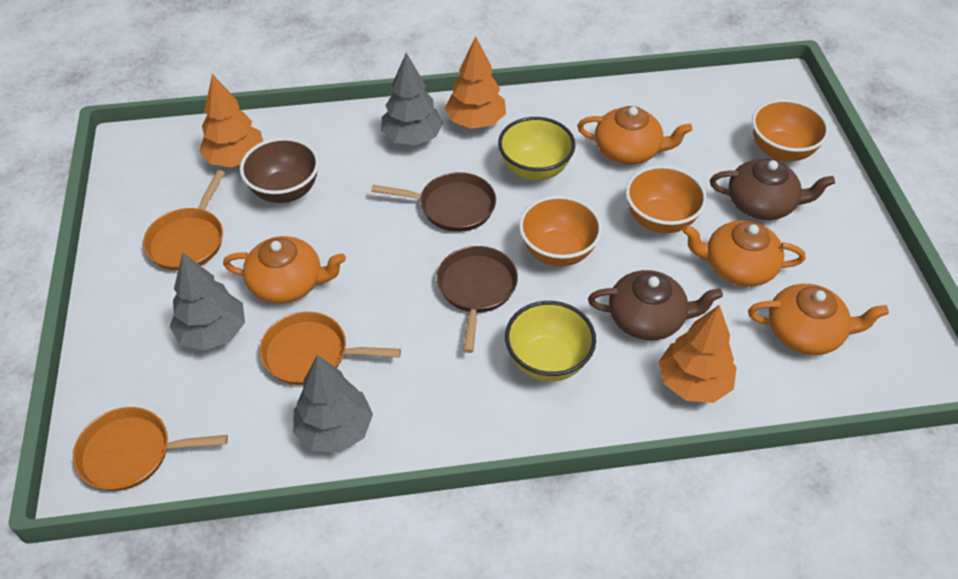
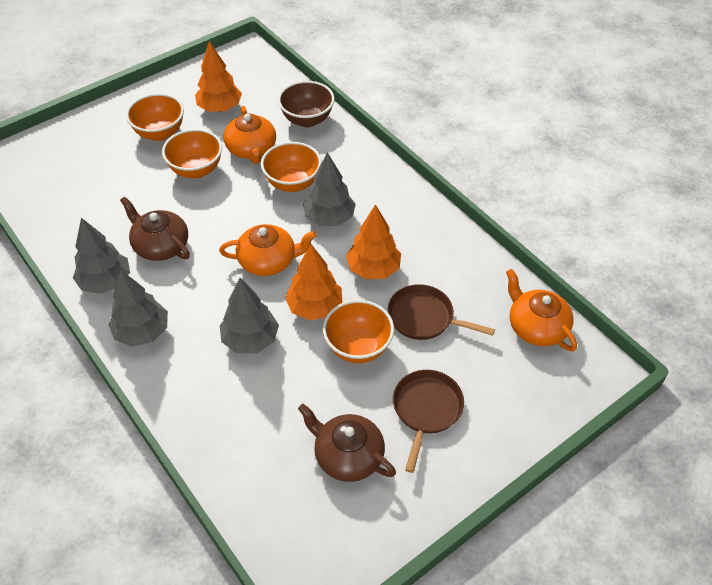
grey tree: [170,252,245,351] [293,355,373,453] [381,53,443,145] = 3 -> [73,218,130,294] [108,269,168,347] [220,278,279,353] [303,152,356,226] = 4
orange bowl: [519,196,602,266] [626,165,707,233] [752,99,829,162] = 3 -> [126,93,184,141] [162,129,222,178] [261,142,322,192] [323,300,394,363] = 4
orange pan: [73,407,228,491] [143,170,225,271] [260,312,401,385] = 3 -> none = 0
orange teapot: [223,236,346,304] [577,106,693,165] [682,220,806,287] [748,284,889,355] = 4 -> [219,224,316,276] [224,106,276,164] [506,269,577,351] = 3
yellow bowl: [498,117,576,180] [505,301,596,382] = 2 -> none = 0

